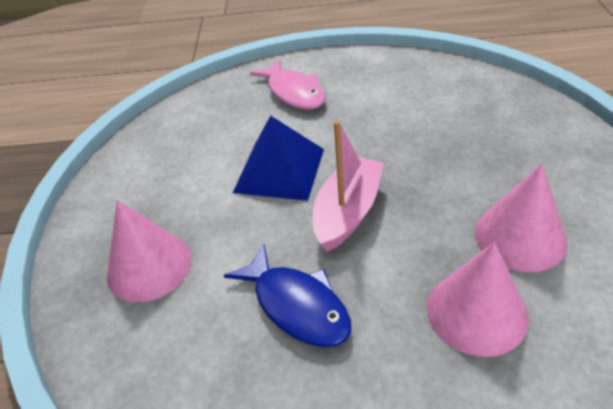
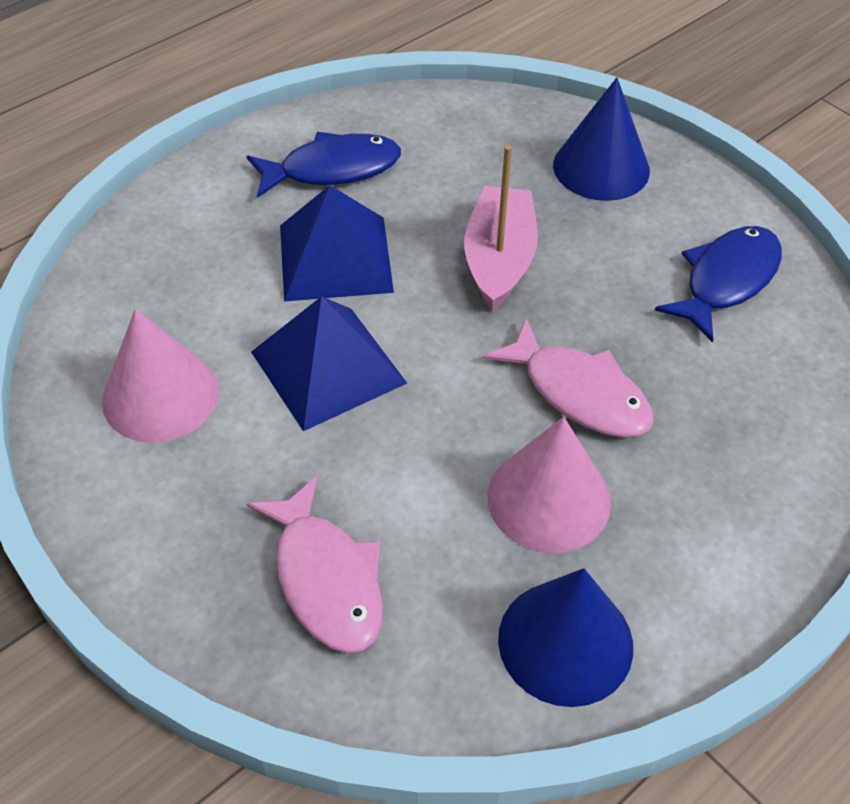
blue cone: none = 0 -> [498,568,633,707] [553,77,650,201] = 2
blue fish: [224,244,351,347] = 1 -> [247,132,401,198] [655,226,782,343] = 2
blue pyramid: [233,116,324,201] = 1 -> [251,296,407,431] [280,185,394,302] = 2
pink cone: [107,200,192,302] [427,242,529,357] [475,164,567,272] = 3 -> [102,309,219,443] [487,417,611,553] = 2
pink fish: [250,59,325,109] = 1 -> [247,476,383,653] [483,318,654,438] = 2

